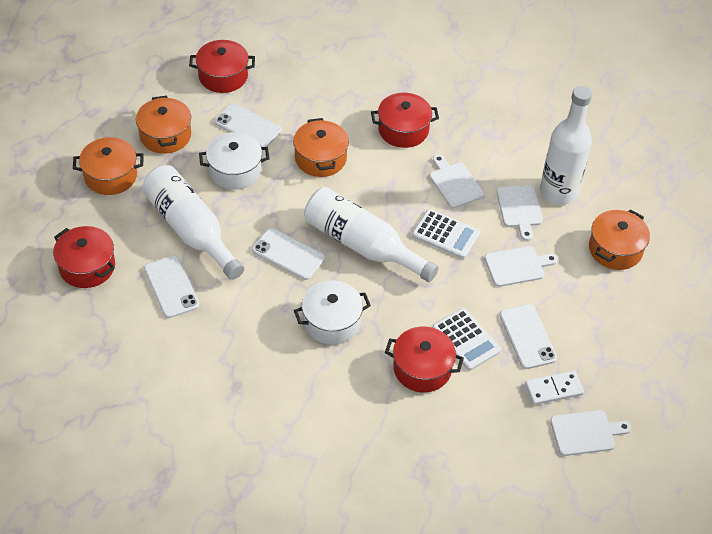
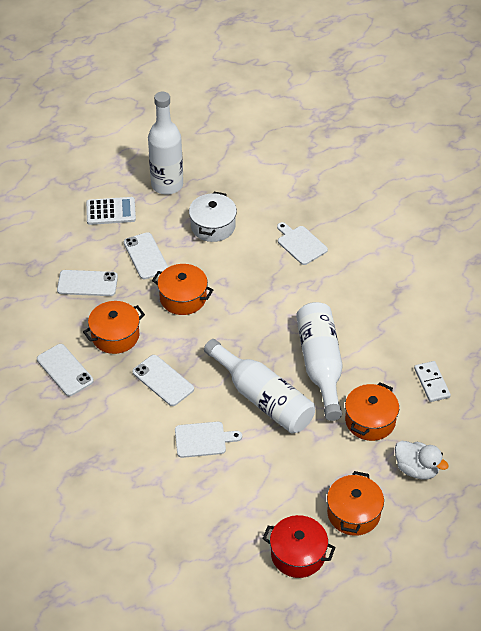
red pot: [53,226,115,288] [189,40,255,93] [371,93,439,148] [385,327,464,393] = 4 -> [262,515,336,578] = 1
white calculator: [412,209,480,259] [432,308,501,371] = 2 -> [86,197,136,225] = 1
white cutting board: [430,154,484,208] [485,246,558,287] [496,185,543,241] [550,410,631,456] = 4 -> [175,422,242,458] [277,222,328,265] = 2
white duck: none = 0 -> [395,441,449,480] = 1
white pot: [199,132,270,190] [294,281,371,344] = 2 -> [189,192,237,242] = 1

